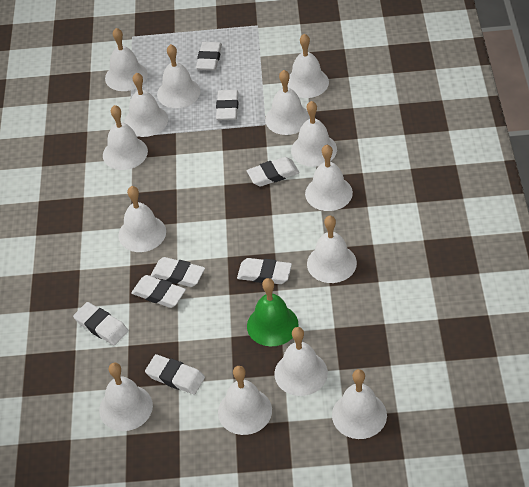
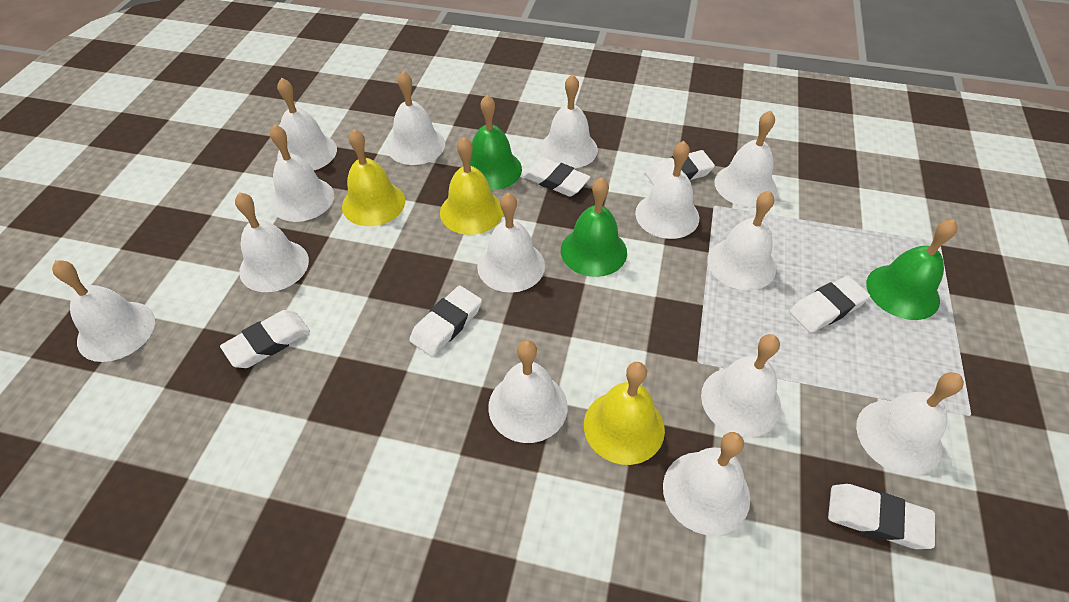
green bell: [247,278,299,346] = 1 -> [470,95,522,190] [561,177,627,277] [866,219,957,320] = 3
white eraser: [73,302,128,345] [131,275,186,308] [145,354,205,394] [151,257,205,287] [196,42,222,70] [216,90,238,120] [237,258,292,284] [247,157,299,187] = 8 -> [220,310,310,368] [409,285,482,357] [523,157,590,197] [645,150,715,186] [789,276,870,333] [828,484,935,549] = 6
yellow bell: none = 0 -> [342,129,405,226] [440,137,503,235] [584,362,665,465] = 3

